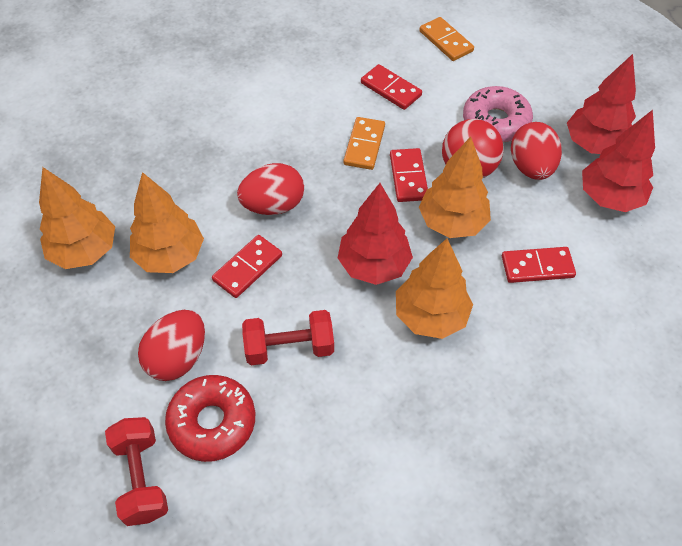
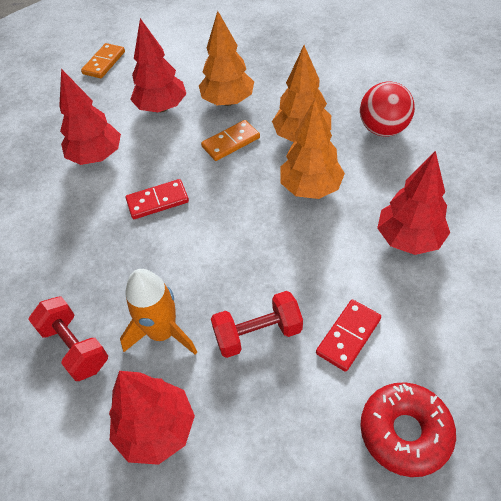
orange rocket: none = 0 -> [120,269,197,355] = 1
orange tree: [39,167,115,269] [130,172,204,273] [396,238,473,339] [419,137,491,238] = 4 -> [199,11,254,106] [272,45,331,142] [280,99,345,199] = 3
pink donut: [463,86,533,142] = 1 -> none = 0
red domino: [212,235,282,298] [361,64,422,110] [390,148,428,202] [502,247,576,283] = 4 -> [126,179,189,219] [316,299,381,372] = 2
red egg: [138,310,205,381] [237,163,304,215] [511,122,562,180] = 3 -> none = 0
red tree: [338,183,413,285] [567,54,636,154] [582,110,655,212] = 3 -> [59,69,121,165] [109,371,195,465] [130,18,186,112] [377,151,450,255] = 4

